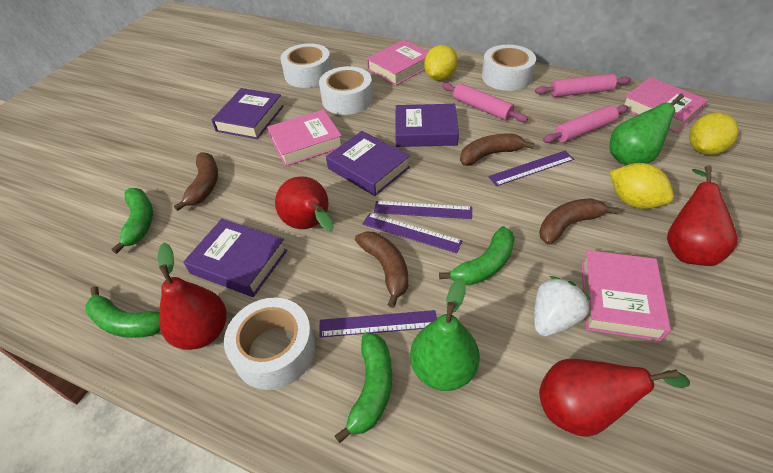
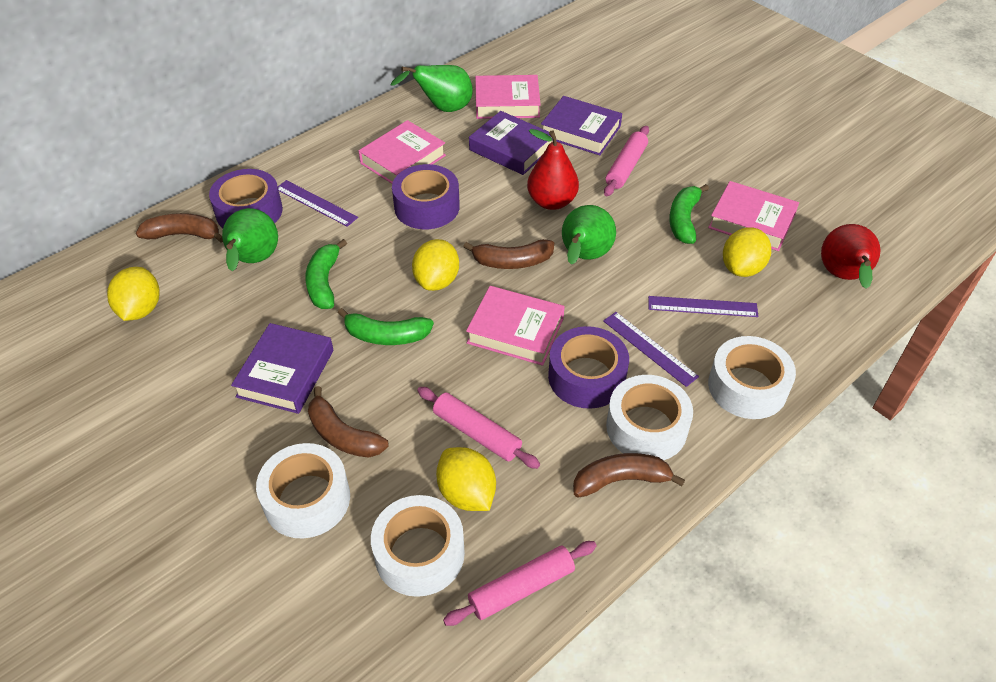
green banana: [85,286,160,338] [111,188,153,254] [335,332,392,443] [439,226,515,285] = 4 -> [305,239,347,309] [338,308,434,345] [669,184,709,244] = 3
green pear: [410,278,480,391] [609,94,685,166] = 2 -> [222,208,278,271] [391,65,473,112] [562,205,616,265] = 3
purple book: [184,219,287,297] [212,88,284,139] [326,131,410,196] [395,104,459,147] = 4 -> [231,323,333,414] [469,111,552,175] [541,96,622,155] = 3
purple ruler: [319,310,437,338] [362,213,462,254] [374,201,472,219] [488,151,574,186] = 4 -> [278,180,358,227] [603,312,699,387] [648,296,758,317] = 3
purple tape: none = 0 -> [209,169,283,228] [392,164,460,229] [548,326,629,409] = 3
red pear: [158,243,227,350] [275,176,334,231] [539,359,690,437] [667,166,738,266] = 4 -> [527,129,579,210] [821,224,880,289] = 2
white strawberry: [534,276,591,337] = 1 -> none = 0
yellow lemon: [424,45,458,81] [610,163,674,209] [689,112,739,155] = 3 -> [107,267,159,321] [412,239,459,291] [436,447,496,511] [723,227,771,277] = 4

